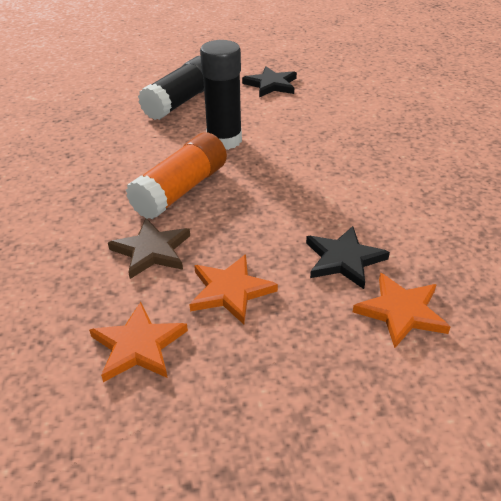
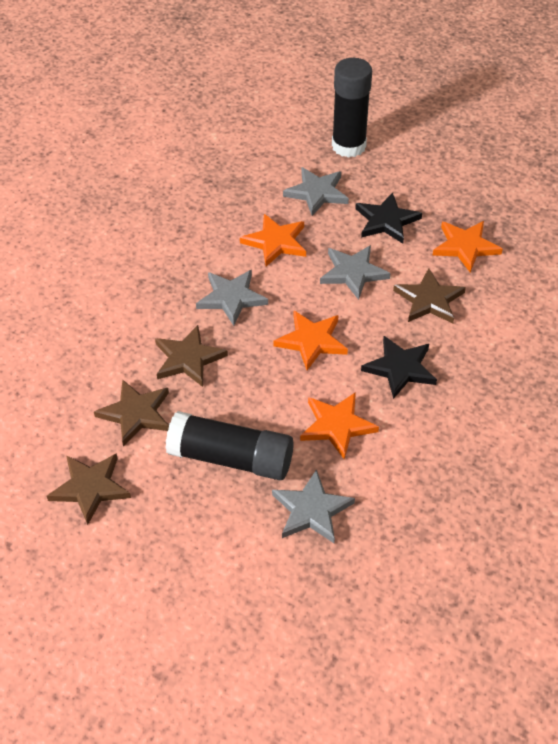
brown star: [108,218,190,279] = 1 -> [47,453,131,525] [94,379,169,446] [155,325,228,387] [393,268,466,323] = 4
grey star: none = 0 -> [196,270,268,326] [272,469,355,543] [283,167,349,216] [320,245,391,300] = 4
orange glue stick: [126,132,227,219] = 1 -> none = 0
orange star: [89,302,188,382] [189,254,278,324] [353,273,450,348] = 3 -> [240,214,306,266] [273,311,348,370] [300,392,379,460] [433,221,503,272] = 4

